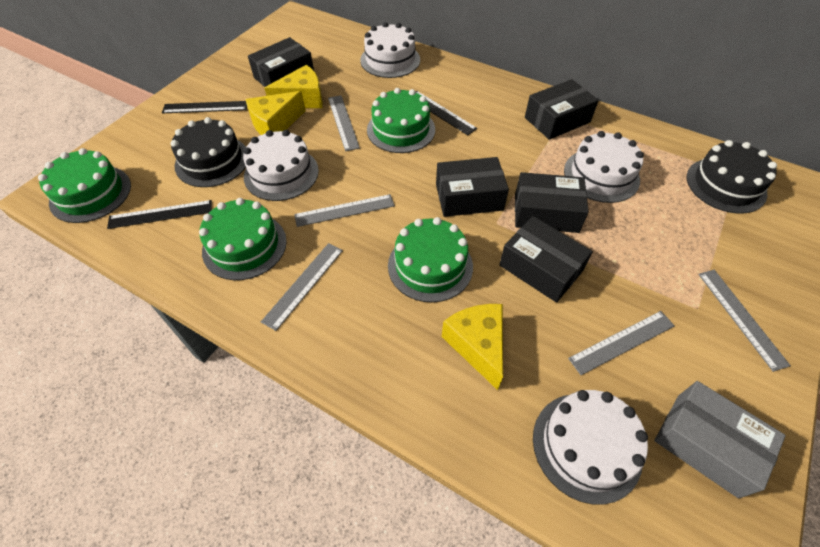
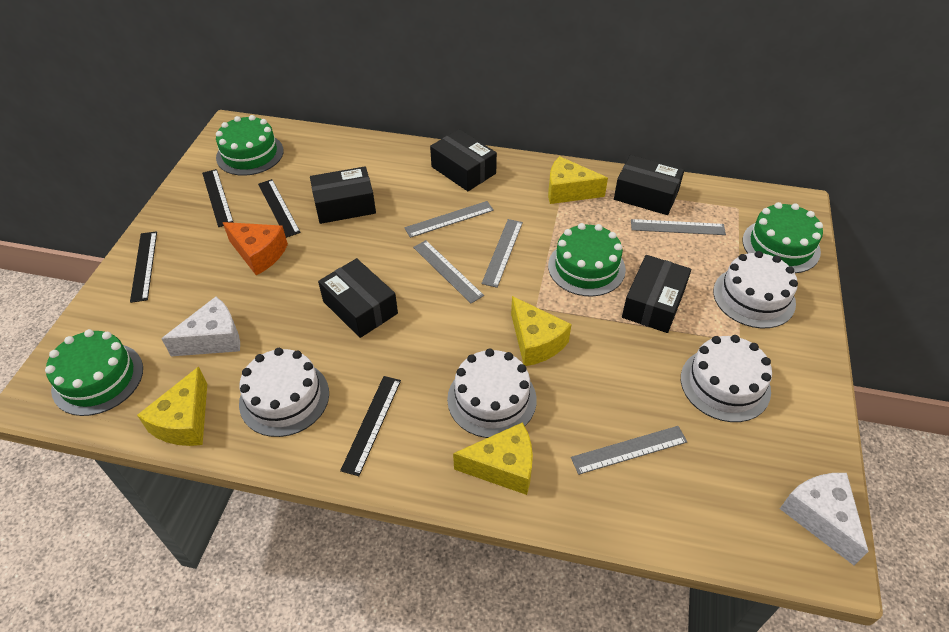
black cake: [171,117,246,187] [687,140,777,214] = 2 -> none = 0
black ruler: [107,200,212,229] [162,101,247,113] [415,91,477,135] = 3 -> [130,231,157,303] [202,169,234,227] [258,179,301,238] [340,376,401,476] = 4
grey box: [654,381,786,498] = 1 -> none = 0
orange cheese: none = 0 -> [223,222,288,275] = 1
white cheese: none = 0 -> [161,297,240,356] [780,473,869,565] = 2
yellow cheese: [245,91,306,135] [264,65,323,108] [442,304,503,390] = 3 -> [137,367,207,446] [453,422,533,495] [511,296,571,366] [548,156,608,204] = 4

